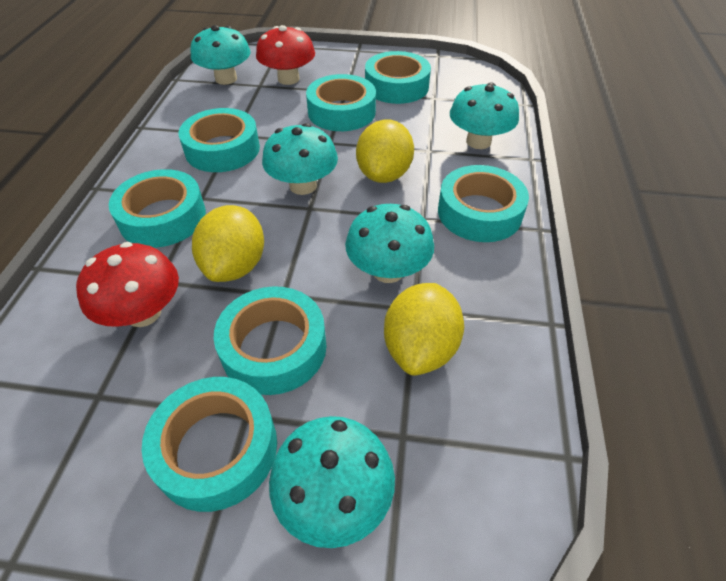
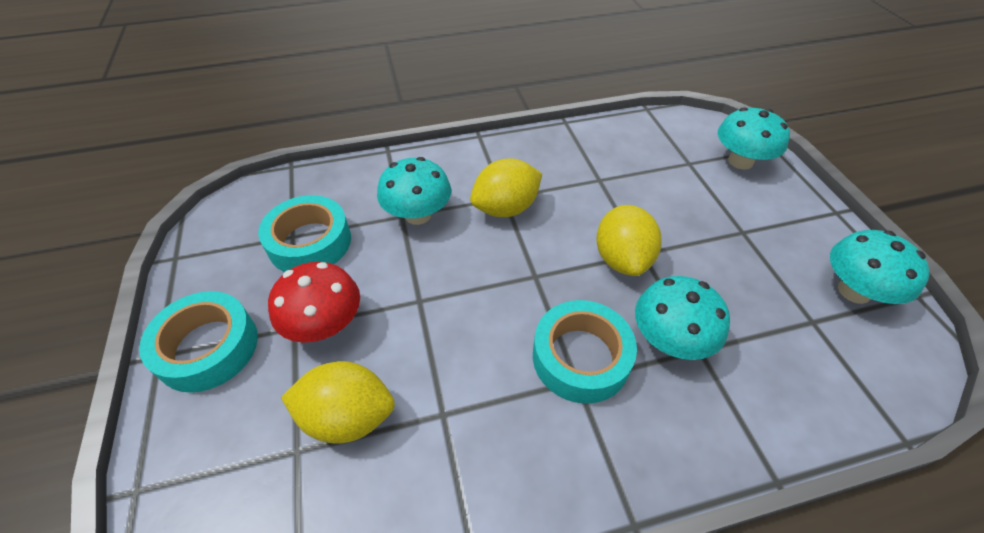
red mushroom: [76,242,179,327] [256,25,315,85] = 2 -> [268,262,360,343] = 1
turquoise mushroom: [190,25,251,85] [262,123,338,195] [269,416,395,548] [345,204,434,283] [450,83,519,149] = 5 -> [377,157,451,225] [635,276,730,360] [718,107,790,170] [830,230,930,304] = 4
turquoise tape: [109,169,206,248] [142,377,277,512] [179,108,260,172] [214,286,326,395] [306,74,376,131] [365,51,431,104] [438,165,529,242] = 7 -> [139,291,258,393] [258,195,351,272] [533,300,637,404] = 3

